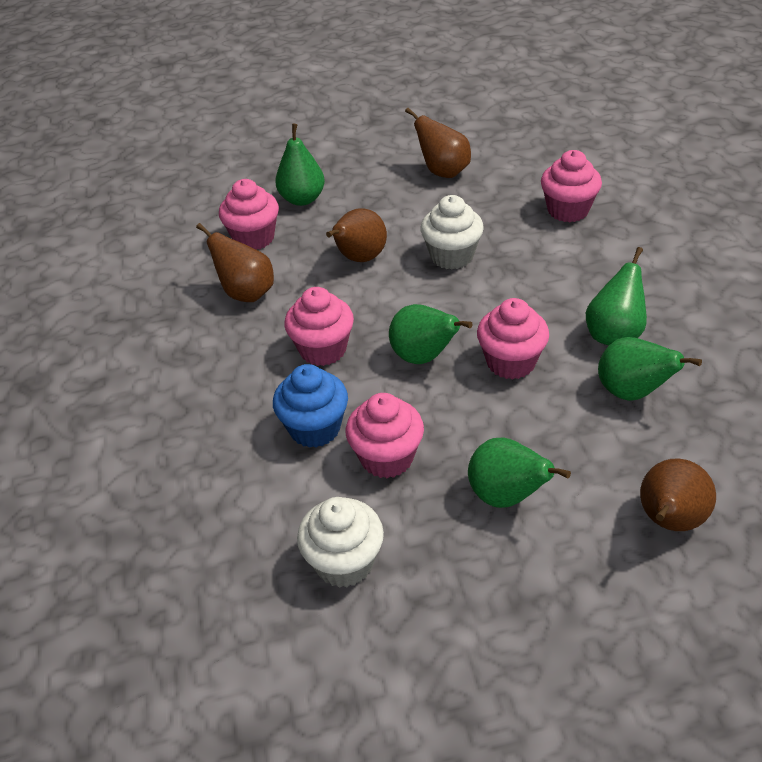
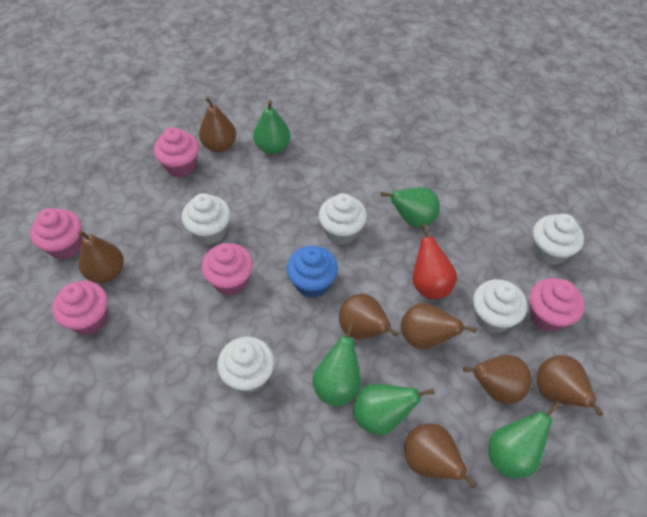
brown pear: [196,223,274,302] [326,208,387,262] [405,108,471,178] [640,458,716,531] = 4 -> [78,230,124,283] [199,97,236,152] [339,294,398,339] [401,303,477,350] [404,423,477,488] [463,355,532,404] [537,355,603,416] = 7
red pear: none = 0 -> [413,223,457,299] = 1
white cupcake: [297,497,384,588] [421,195,484,269] = 2 -> [182,193,230,245] [217,337,274,394] [319,193,367,245] [473,279,527,333] [533,214,584,265] = 5

